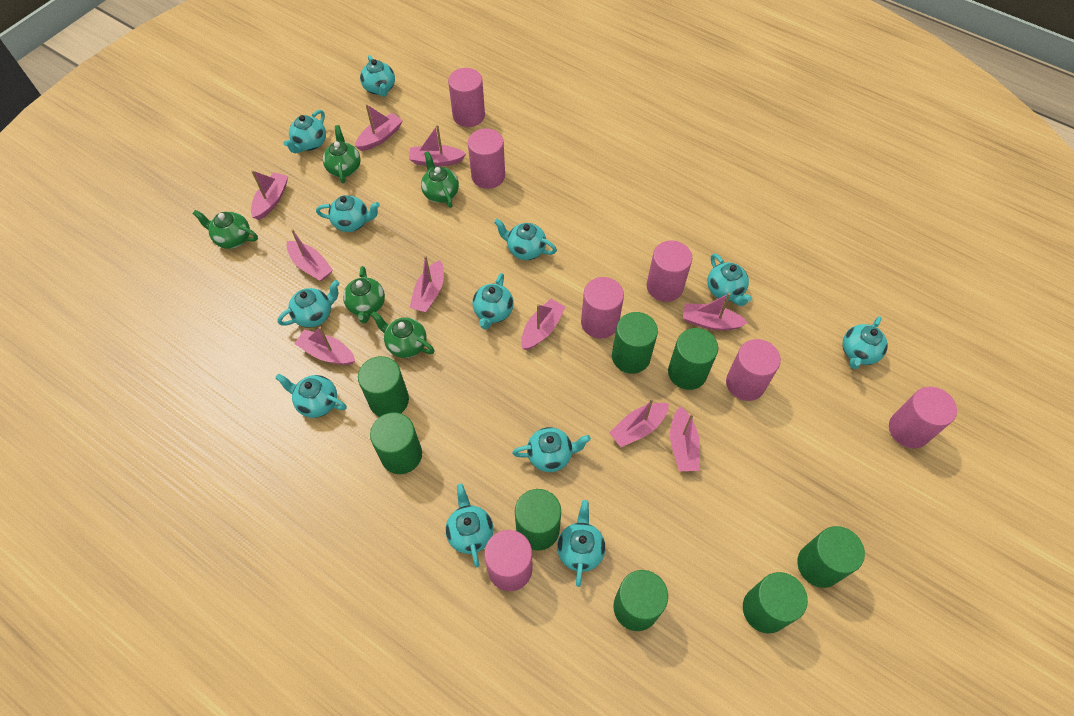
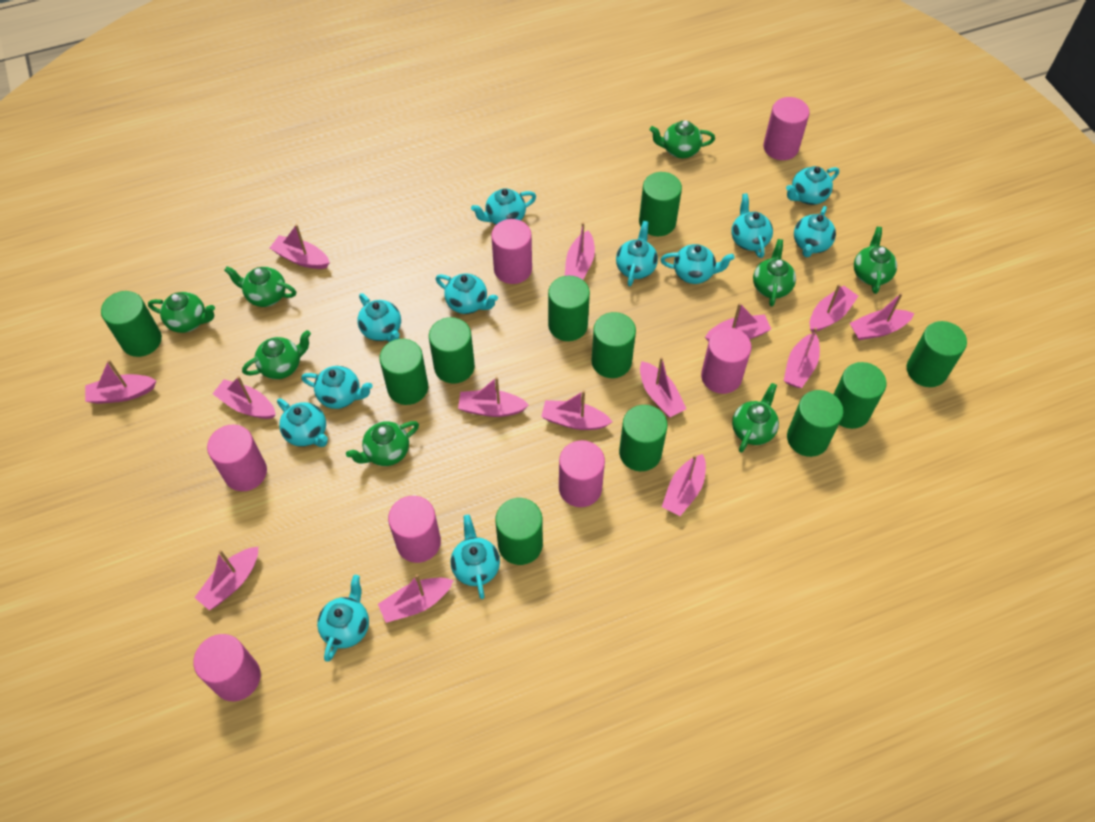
green cylinder: [358,356,409,417] [370,412,422,474] [515,489,561,551] [612,312,658,374] [613,570,668,631] [668,328,718,390] [743,572,808,633] [797,526,865,588] = 8 -> [101,291,162,357] [379,339,428,405] [429,317,475,384] [495,498,543,565] [548,276,590,341] [591,312,636,378] [619,405,668,471] [639,172,682,236] [787,390,844,457] [833,362,886,429] [907,321,967,387] = 11
green teapot: [192,210,258,249] [323,125,361,183] [343,266,385,324] [371,311,434,358] [421,151,459,208] = 5 -> [148,292,215,333] [224,266,296,307] [242,330,311,379] [346,421,419,466] [650,121,715,158] [732,383,779,452] [753,239,796,307] [854,227,897,294] = 8
pink boat: [251,170,288,220] [287,229,333,281] [294,327,355,365] [355,104,403,151] [409,125,466,167] [409,256,444,313] [521,299,566,350] [609,398,669,447] [670,406,700,471] [683,293,748,331] = 10 -> [85,360,157,404] [194,547,258,610] [213,376,276,419] [270,224,330,269] [378,574,454,623] [458,377,529,417] [541,390,612,430] [565,222,595,280] [640,357,686,417] [662,454,706,516] [705,303,771,342] [784,328,820,388] [810,284,858,332] [850,293,914,340] = 14

